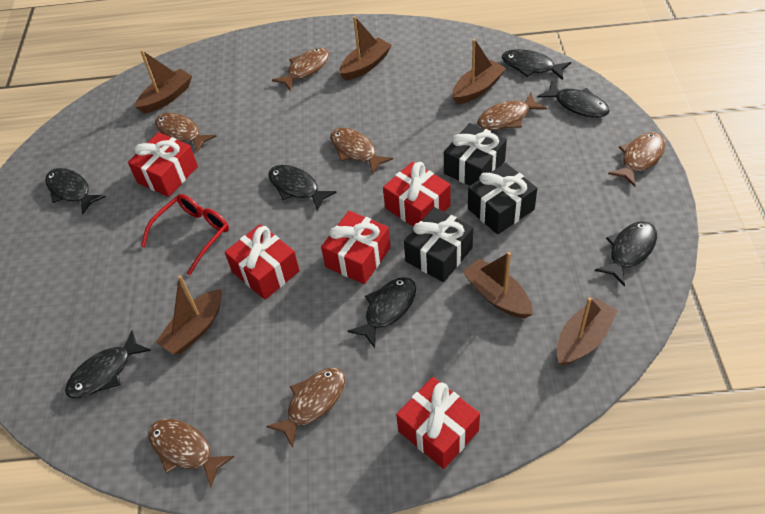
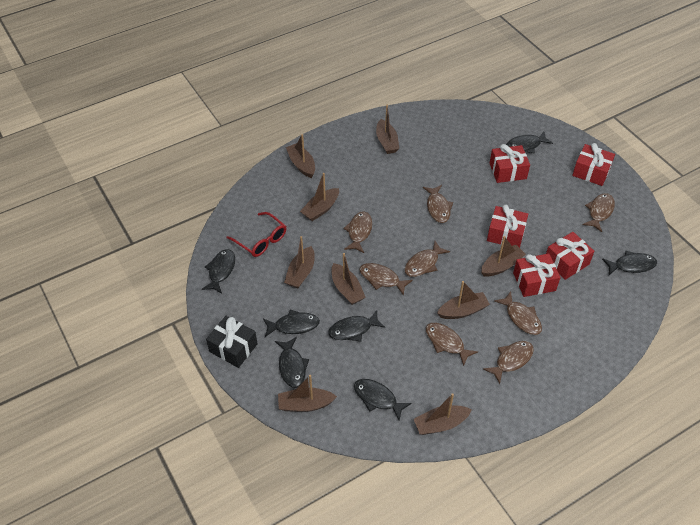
black gift: [404,207,473,282] [444,123,507,186] [468,163,537,235] = 3 -> [206,316,257,368] = 1
brown boat: [135,50,192,114] [156,275,222,354] [339,16,392,81] [452,39,506,104] [463,252,533,318] [557,297,618,366] = 6 -> [278,375,337,412] [284,236,315,288] [286,134,315,178] [300,173,339,221] [331,253,366,305] [376,104,399,154] [414,393,472,435] [437,281,490,319] [481,236,526,277] = 9
brown fish: [148,419,235,487] [155,113,217,153] [266,368,346,448] [272,48,329,91] [330,128,393,175] [477,93,547,130] [608,132,665,187] = 7 -> [343,212,372,253] [359,263,413,296] [405,241,450,277] [423,185,453,223] [426,323,478,366] [483,341,534,384] [494,291,542,335] [583,193,615,232] = 8

